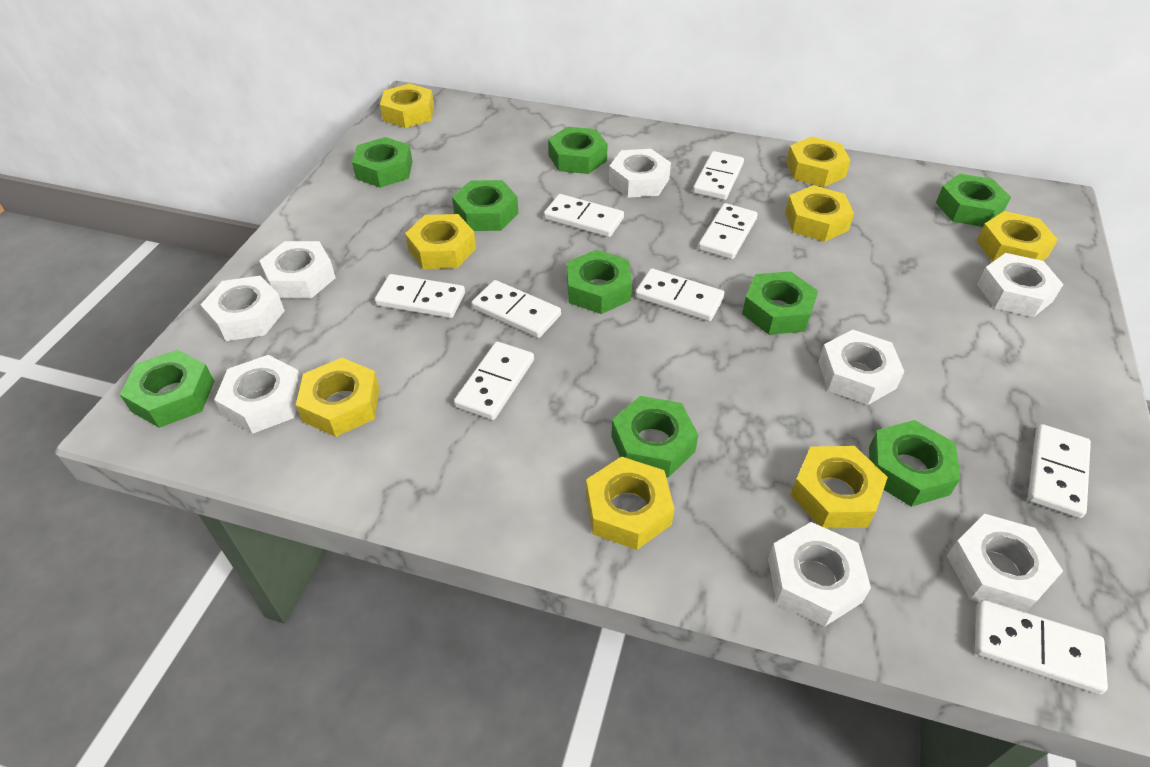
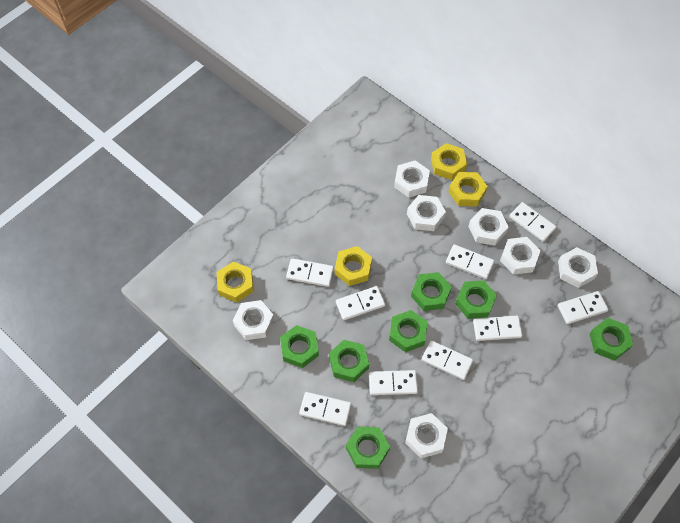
green nut: [120,350,214,428] [352,137,413,188] [452,180,518,231] [548,127,608,174] [567,250,632,314] [611,396,698,478] [742,271,818,335] [869,420,960,507] [936,173,1011,227] = 9 -> [280,325,319,368] [329,340,369,382] [346,427,390,469] [389,310,428,353] [411,272,452,311] [455,281,497,319] [590,318,633,361] = 7
white nut: [200,276,285,341] [214,355,302,434] [259,241,336,298] [609,149,671,198] [768,522,871,627] [818,330,905,405] [947,514,1063,612] [977,253,1064,317] = 8 -> [233,300,274,340] [394,160,430,198] [405,413,448,458] [407,195,446,231] [468,208,509,246] [500,237,541,275] [558,247,598,288] = 7
yellow nut: [296,358,380,437] [380,83,434,128] [405,214,476,269] [586,456,674,550] [785,185,854,242] [786,137,851,187] [791,446,888,528] [977,211,1058,262] = 8 -> [217,262,254,302] [335,246,372,286] [431,143,467,180] [448,172,488,206] = 4

